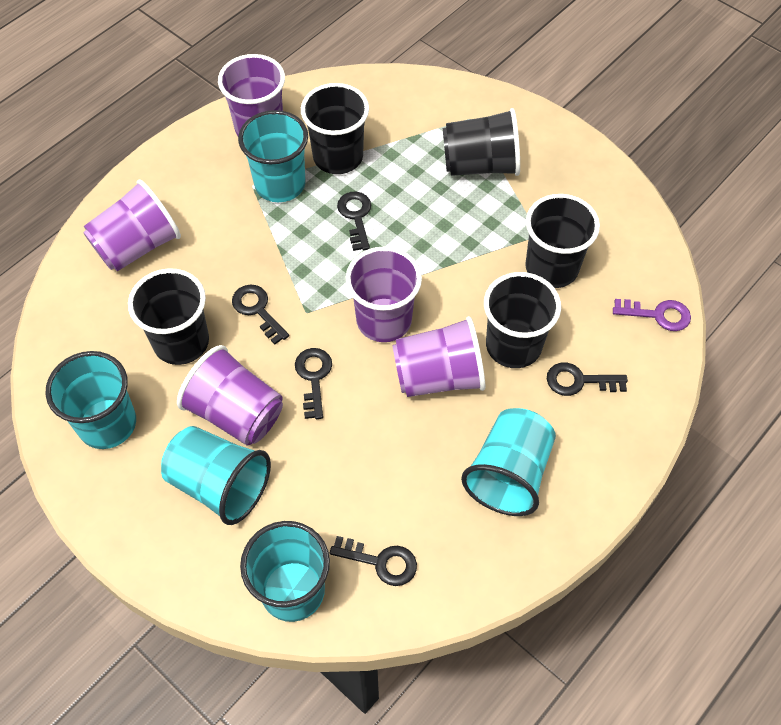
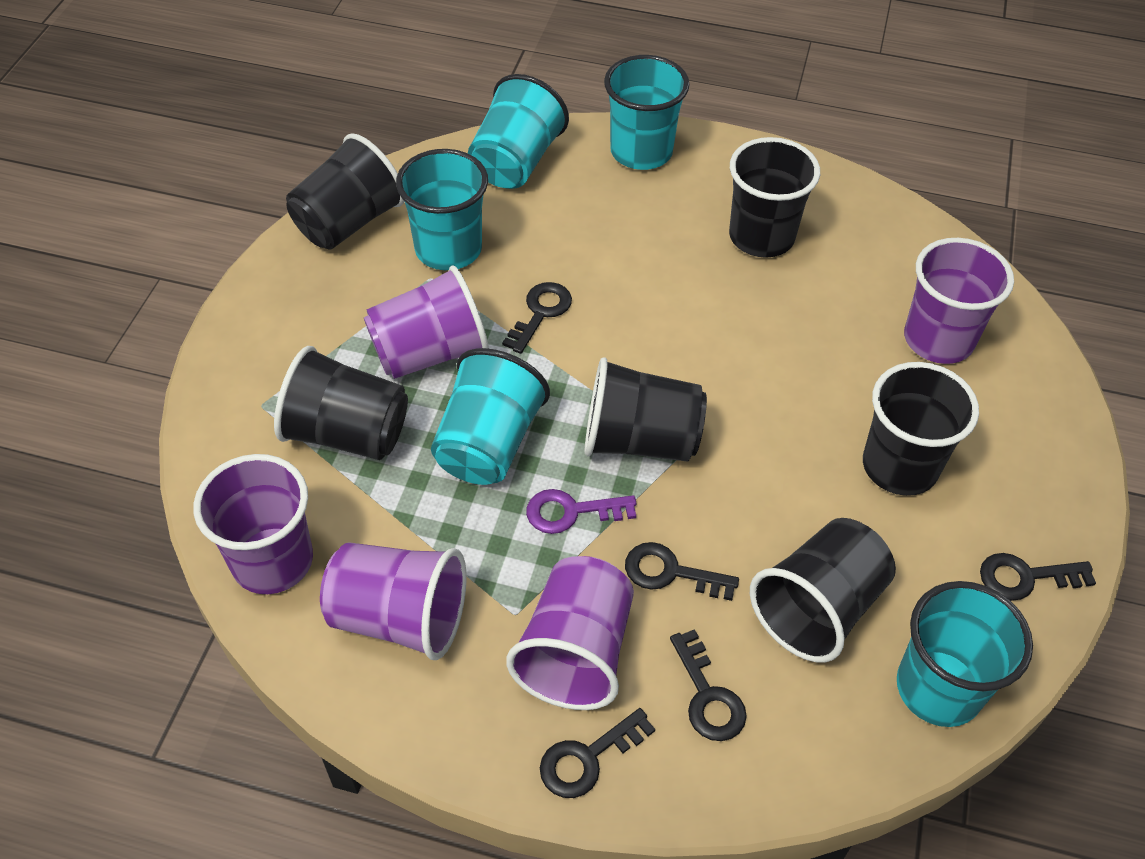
black cup: [128,268,209,365] [301,83,369,174] [443,108,520,176] [484,272,561,368] [525,194,600,288] = 5 -> [274,346,408,460] [286,133,404,250] [585,357,707,462] [729,137,820,258] [750,518,896,662] [863,362,979,496] = 6

